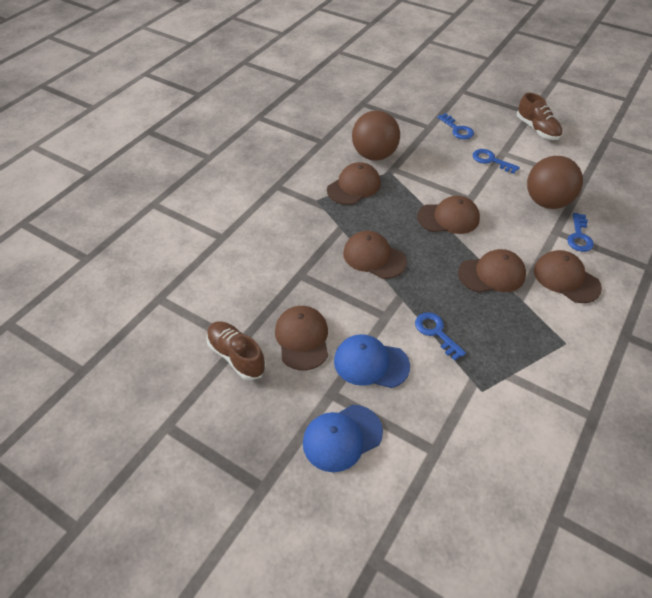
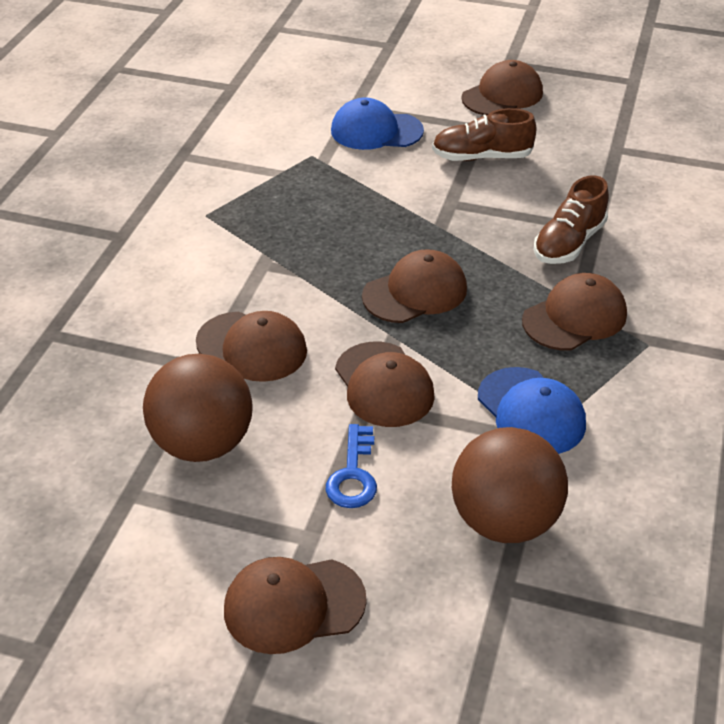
blue key: [415,312,466,361] [437,113,474,139] [473,149,520,174] [567,213,594,252] = 4 -> [326,424,377,508] = 1

